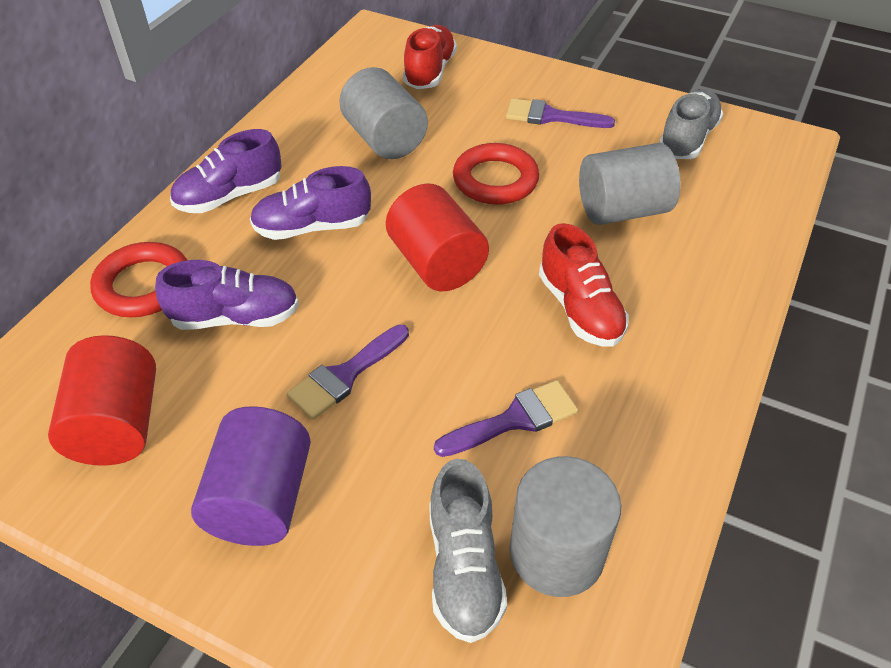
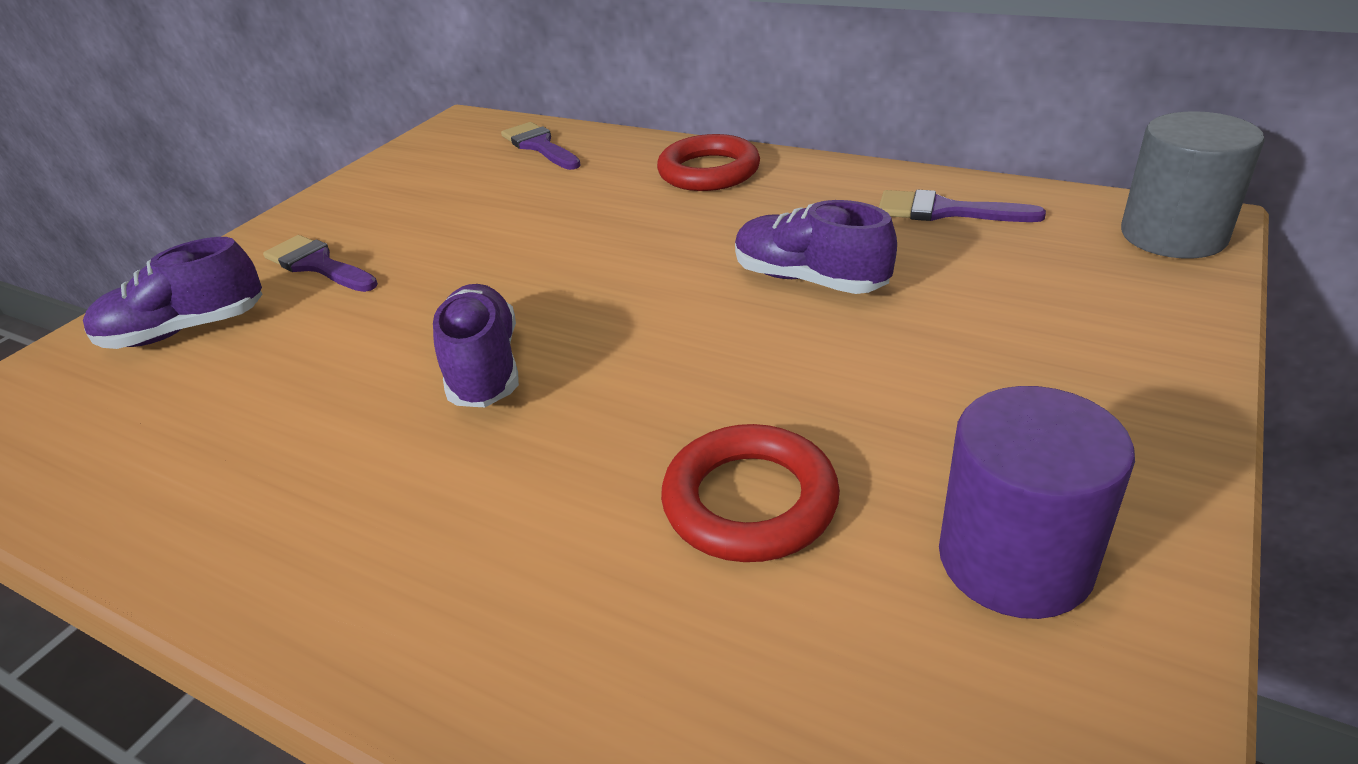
grey cylinder: [339,67,428,159] [510,456,621,597] [579,143,680,225] = 3 -> [1121,111,1265,258] = 1
grey shoe: [429,459,507,643] [659,89,723,159] = 2 -> none = 0
red cylinder: [48,335,156,466] [386,184,489,291] = 2 -> none = 0
red shoe: [403,25,457,89] [539,223,629,347] = 2 -> none = 0

